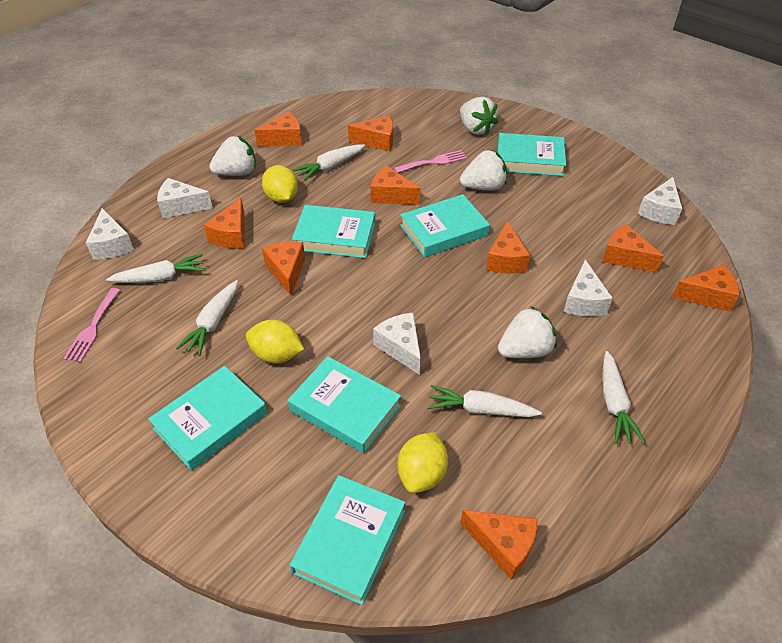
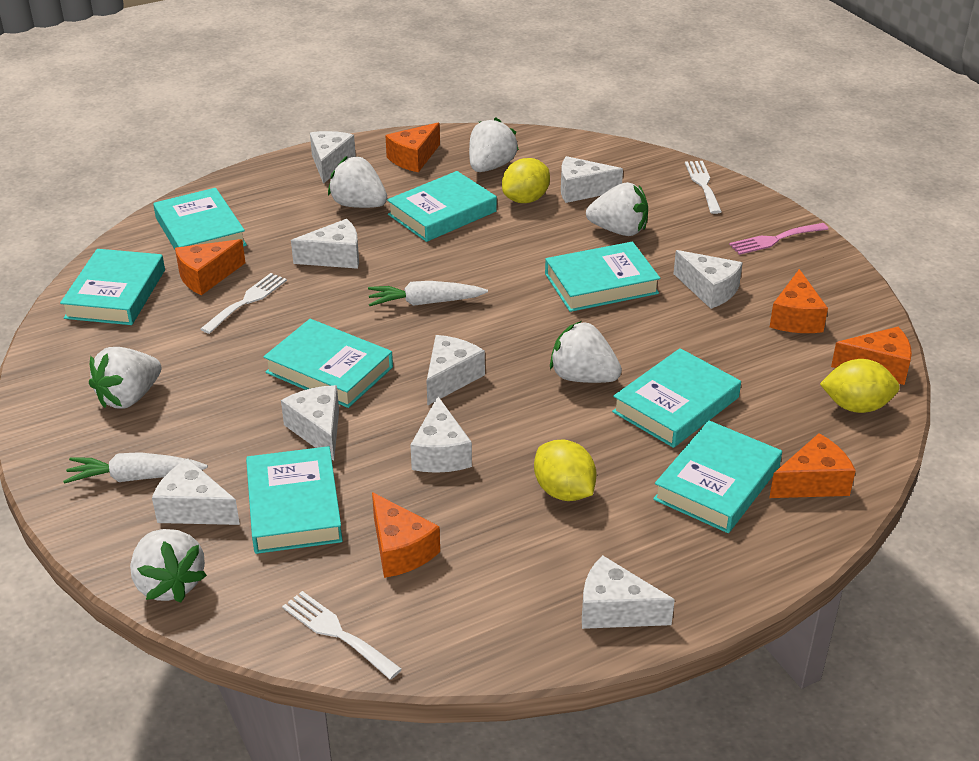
orange cheese: [204,198,245,249] [254,112,302,146] [262,242,305,296] [348,115,393,151] [370,166,420,205] [460,510,538,580] [486,221,530,274] [602,224,664,273] [672,265,739,312] = 9 -> [175,239,245,295] [372,492,440,578] [385,122,440,173] [769,433,856,498] [770,269,828,333] [831,327,912,385] = 6
pink fork: [63,288,120,362] [394,150,467,173] = 2 -> [729,223,828,255] = 1
turquoise book: [148,366,267,471] [288,356,401,453] [290,475,405,605] [292,205,375,258] [400,194,490,257] [498,133,566,176] = 6 -> [60,249,165,325] [153,188,247,249] [246,446,343,554] [263,319,393,408] [387,171,497,242] [545,242,660,312] [612,348,741,448] [653,420,782,533] = 8
white carrot: [106,254,205,283] [176,280,238,356] [293,144,365,181] [428,385,542,417] [603,351,645,444] = 5 -> [63,452,208,484] [368,281,488,306] = 2
white cheese: [86,208,134,260] [157,178,213,218] [373,313,421,375] [564,260,613,316] [638,177,682,225] = 5 -> [152,458,240,525] [281,385,339,461] [291,219,359,269] [310,131,356,184] [411,396,472,473] [427,335,485,406] [561,156,623,203] [582,555,675,629] [673,250,743,309] = 9
white fork: none = 0 -> [201,273,287,334] [282,591,402,680] [685,161,722,214] = 3
white strawberry: [209,136,256,176] [460,97,498,135] [460,150,507,191] [498,306,557,358] = 4 -> [89,347,162,409] [130,529,207,603] [328,156,387,208] [469,117,519,172] [550,321,622,383] [586,182,648,236] = 6

